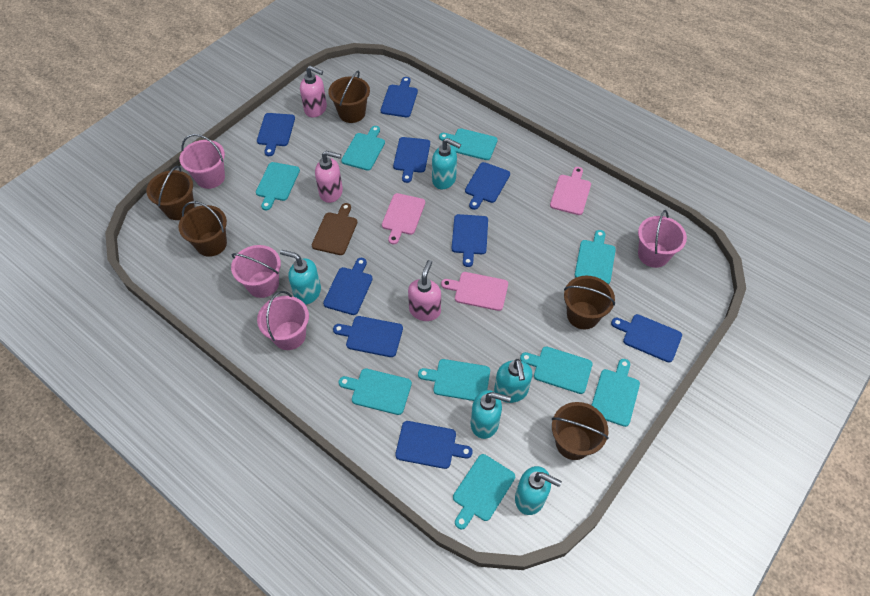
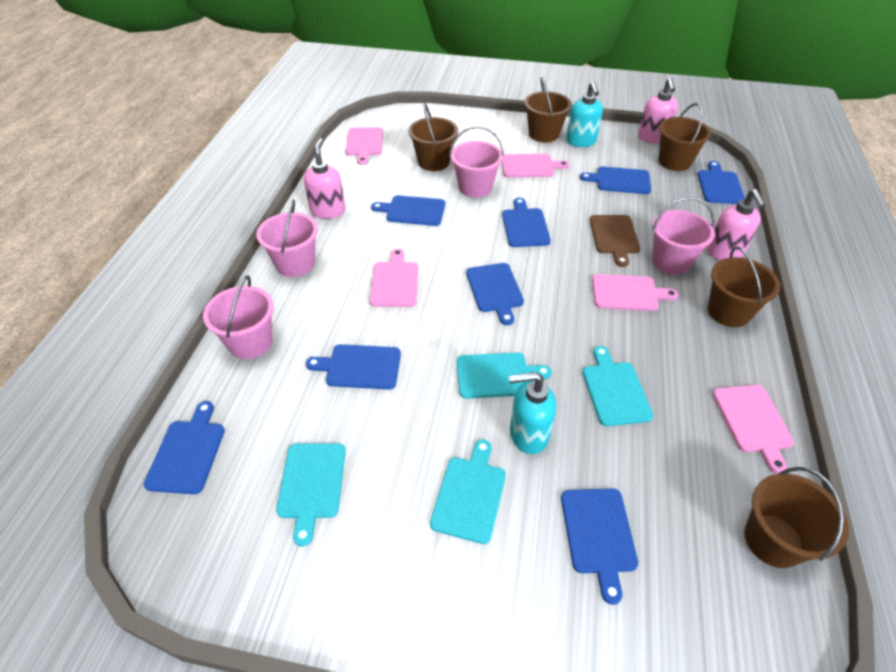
blue cutting board: [257,113,295,156] [323,258,373,315] [333,316,403,357] [381,77,418,117] [393,137,430,183] [395,421,473,469] [452,214,488,267] [465,162,510,210] [611,314,682,363] = 9 -> [144,401,225,494] [306,344,401,389] [371,195,445,226] [466,263,524,325] [502,198,551,247] [561,488,638,605] [580,166,651,194] [697,161,745,204] = 8
pink cutting board: [382,193,425,244] [441,272,508,311] [550,167,591,215] = 3 -> [346,127,383,165] [369,248,418,307] [502,154,569,178] [592,274,679,311] [713,385,794,474] = 5
turquoise cutting board: [256,162,300,210] [339,369,412,415] [341,126,385,171] [418,359,490,401] [439,128,498,160] [453,454,515,529] [520,347,592,394] [575,230,616,284] [591,359,640,427] = 9 -> [276,443,346,546] [430,440,506,544] [456,352,552,399] [582,346,653,426] = 4
turquoise soap dispenser: [280,250,321,305] [432,138,461,189] [471,390,511,439] [494,359,533,403] [515,466,562,515] = 5 -> [509,372,556,454] [566,81,603,147] = 2

